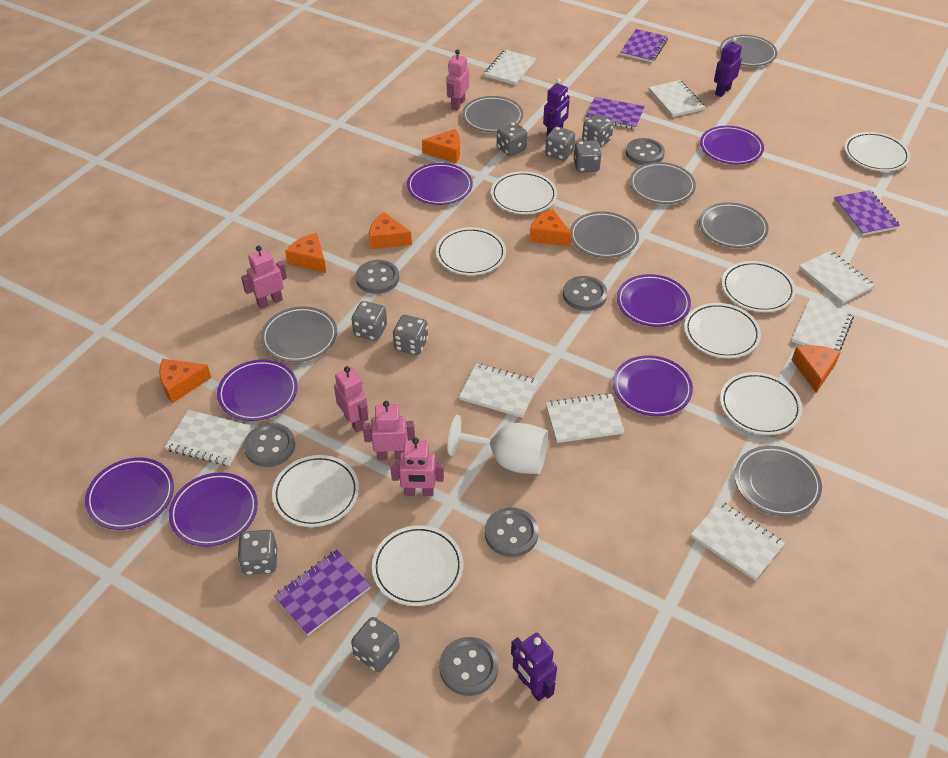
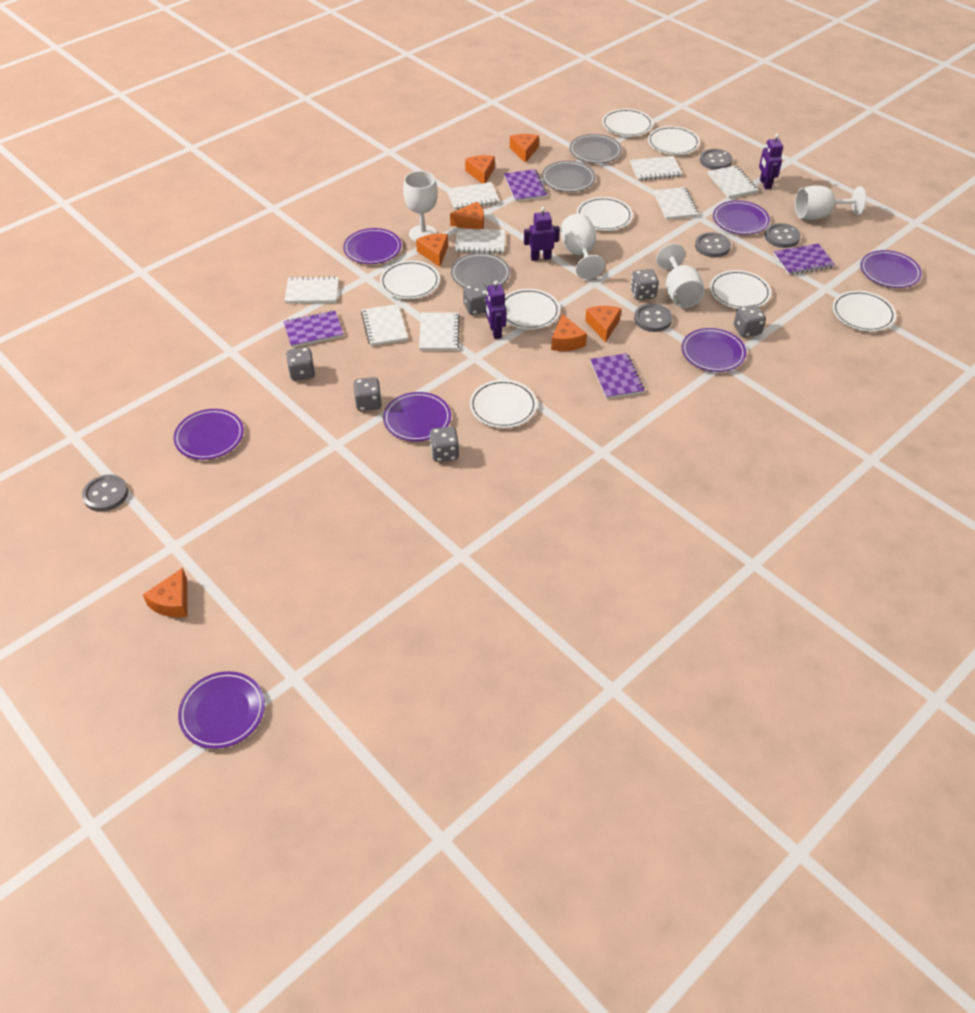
grey button: [244,423,295,467] [355,260,399,294] [439,637,499,696] [485,507,539,557] [563,276,607,311] [626,138,665,165] = 6 -> [82,475,128,512] [634,304,672,332] [695,232,731,257] [700,149,733,170] [765,223,801,248] = 5
grey dice: [237,530,277,575] [351,617,400,672] [352,301,387,341] [393,315,428,355] [497,122,527,157] [545,127,575,161] [574,140,602,173] [582,114,614,147] = 8 -> [286,347,315,381] [353,377,382,411] [430,427,459,462] [463,283,487,315] [630,269,659,300] [734,305,766,337] = 6
grey plate: [261,306,337,362] [462,96,523,132] [570,211,639,258] [630,162,696,204] [699,202,769,248] [720,35,777,66] [734,446,822,517] = 7 -> [451,253,510,288] [542,161,596,192] [570,134,622,163] = 3
orange cheese: [159,359,211,403] [285,233,326,273] [369,212,412,249] [422,129,460,163] [529,209,572,247] [792,345,841,393] = 6 -> [143,568,187,618] [416,234,448,267] [450,202,484,229] [465,155,495,183] [510,134,539,163] [551,314,587,351] [585,306,621,342] = 7
pink robot: [241,245,287,309] [334,366,369,433] [363,401,415,460] [390,437,444,496] [446,50,469,110] = 5 -> none = 0
white goblet: [447,415,548,474] = 1 -> [403,171,438,242] [561,213,605,279] [656,243,705,308] [795,185,866,220] = 4

